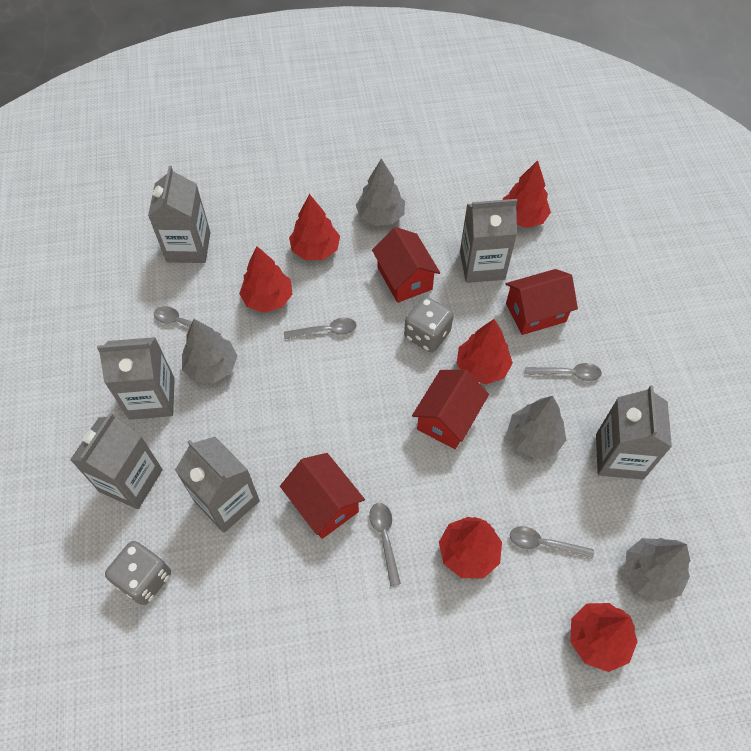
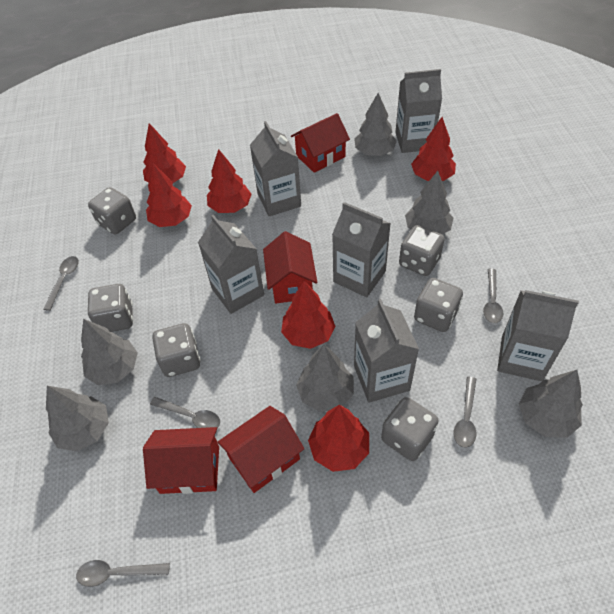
grey dice: [105,541,171,605] [404,296,454,353] = 2 -> [88,187,136,234] [88,284,133,332] [152,323,201,377] [381,397,438,461] [399,225,445,276] [414,278,463,332] = 6
grey tree: [182,319,237,383] [356,159,405,226] [507,396,566,459] [625,538,690,602] = 4 -> [46,386,109,452] [81,319,138,385] [296,344,354,412] [354,93,397,156] [405,171,453,235] [519,370,583,438] = 6

